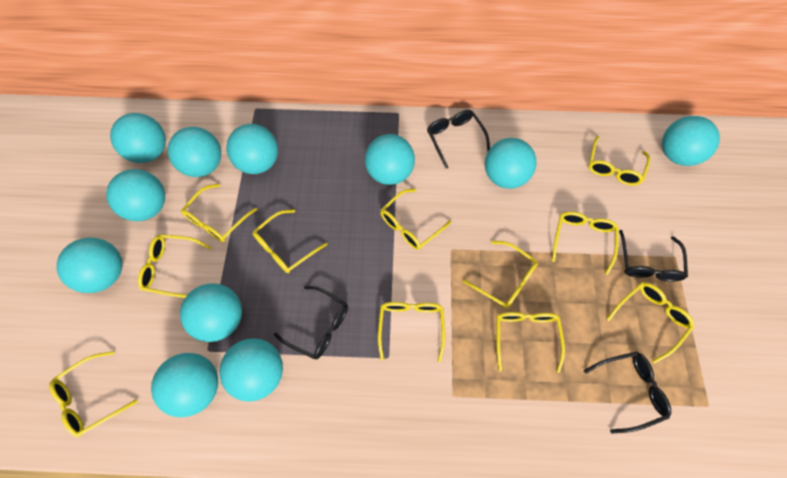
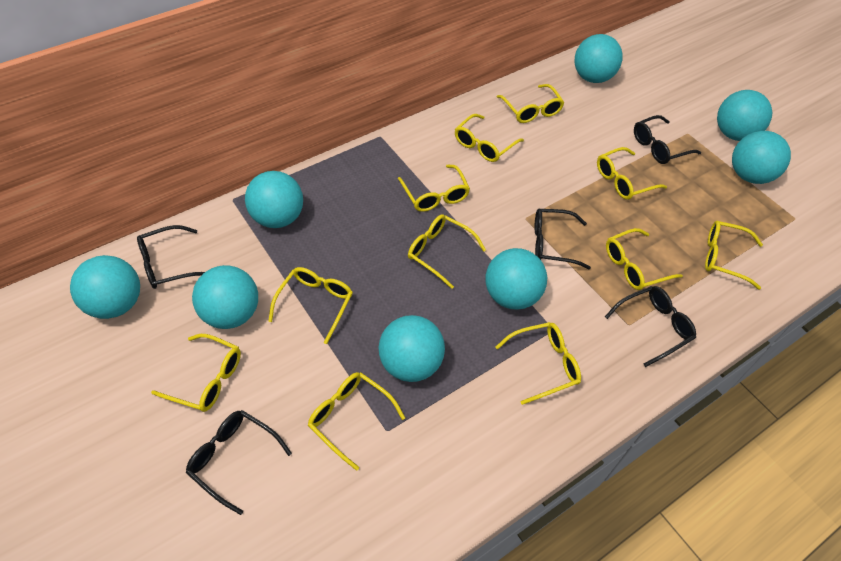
black glasses: [274,286,348,359] [427,110,490,169] [584,352,671,434] [619,230,688,282] = 4 -> [137,225,205,289] [186,410,292,515] [534,209,591,269] [605,286,696,367] [634,115,701,164] = 5
turquoise ball: [57,238,122,293] [106,169,165,221] [110,113,166,163] [151,353,218,417] [168,127,221,177] [180,283,242,342] [219,338,283,402] [226,124,278,174] [365,134,415,185] [485,138,537,189] [662,116,720,166] = 11 -> [70,255,140,319] [192,265,258,329] [245,171,303,228] [379,315,445,382] [485,248,547,310] [574,34,623,83] [717,90,772,141] [732,131,791,184] = 8

